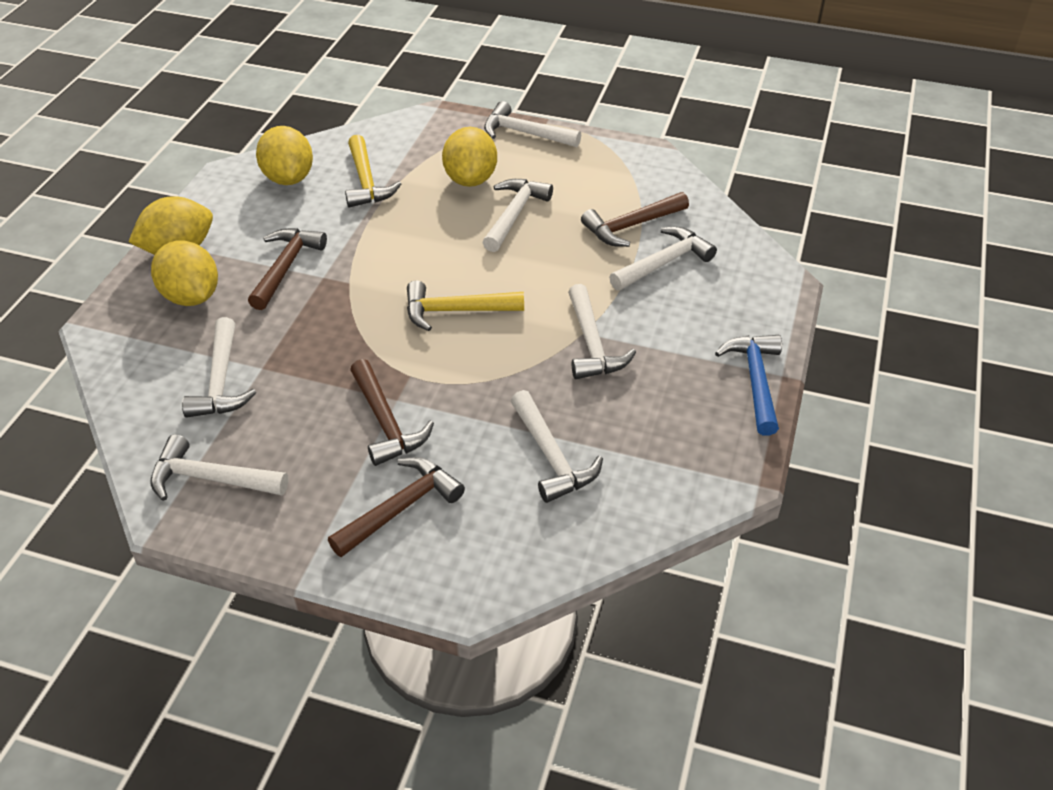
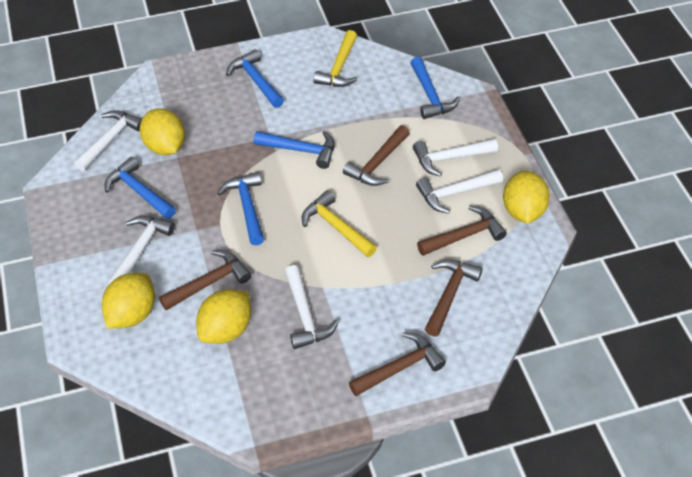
blue hammer: [715,335,782,436] = 1 -> [105,157,176,219] [217,172,264,246] [226,49,284,108] [253,131,335,169] [410,57,460,119] = 5
brown hammer: [248,228,327,310] [328,457,465,557] [350,359,434,466] [581,192,689,247] = 4 -> [159,250,251,310] [343,125,410,186] [349,332,446,396] [417,206,507,256] [425,259,483,336] = 5
white hammer: [150,434,288,501] [182,317,256,418] [482,179,553,252] [484,101,581,147] [511,390,603,503] [568,284,636,379] [609,226,717,290] = 7 -> [74,110,142,171] [109,216,175,283] [285,265,339,349] [413,138,498,177] [416,169,503,214] = 5

